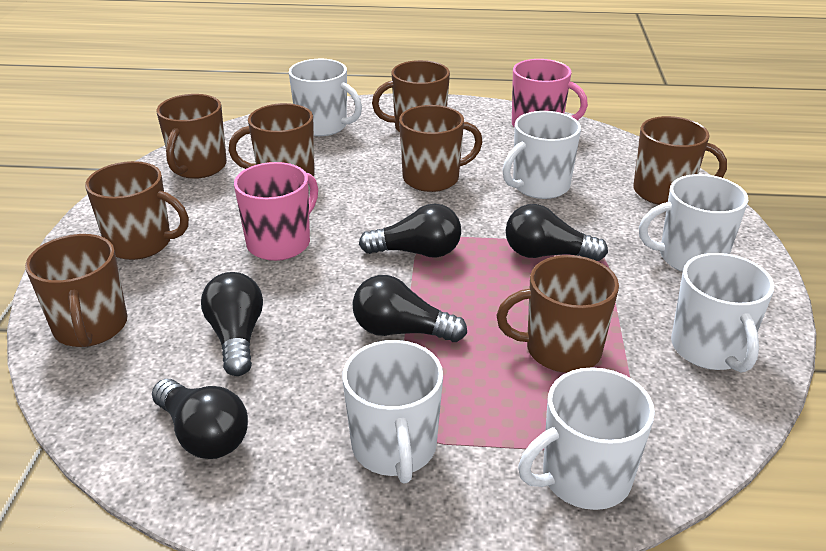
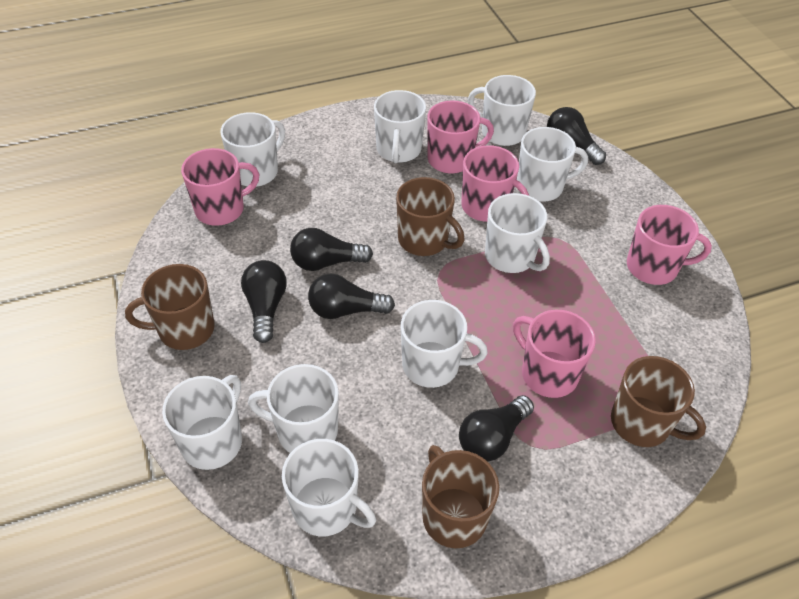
brown mug: [25,234,127,347] [85,161,189,260] [156,94,227,179] [229,103,315,177] [372,60,450,132] [399,105,483,192] [496,255,619,373] [633,116,727,205] = 8 -> [125,264,215,350] [396,177,464,256] [422,445,499,548] [611,356,706,447] = 4
pink mug: [234,162,318,261] [512,59,588,128] = 2 -> [181,148,260,226] [427,100,494,174] [461,145,529,222] [513,310,596,398] [627,205,712,285] = 5
white mug: [289,59,362,136] [342,340,443,484] [503,111,581,199] [518,367,655,510] [639,174,748,272] [671,253,774,372] = 6 -> [162,375,242,470] [220,112,285,187] [248,364,339,453] [282,439,376,536] [374,90,426,163] [401,300,488,388] [468,75,536,146] [485,193,550,273] [517,127,588,202] = 9

